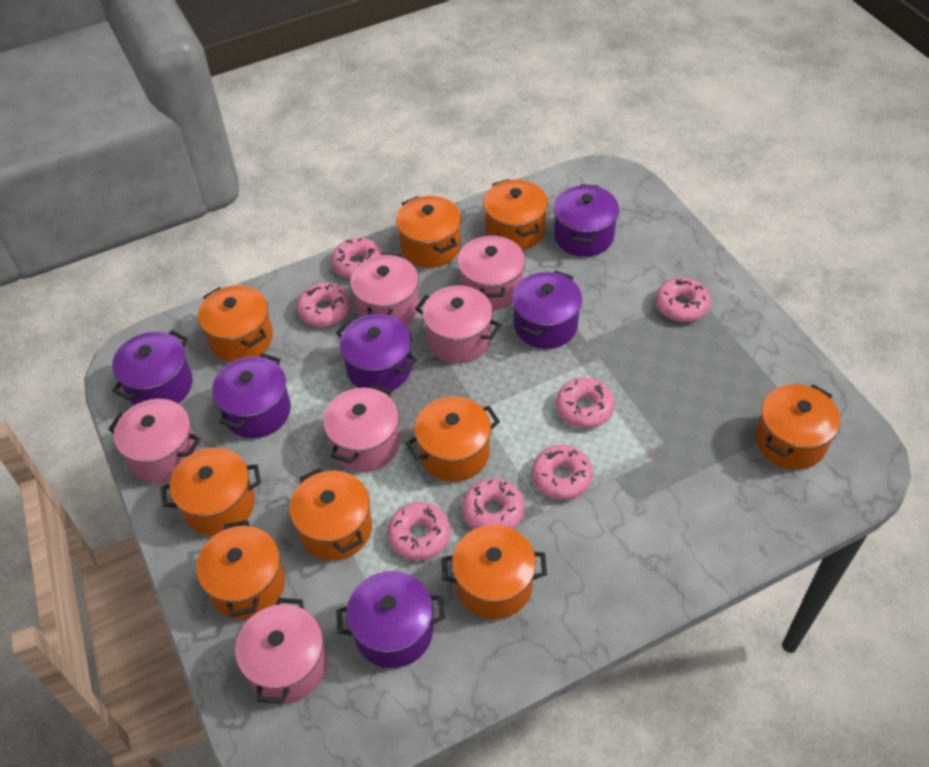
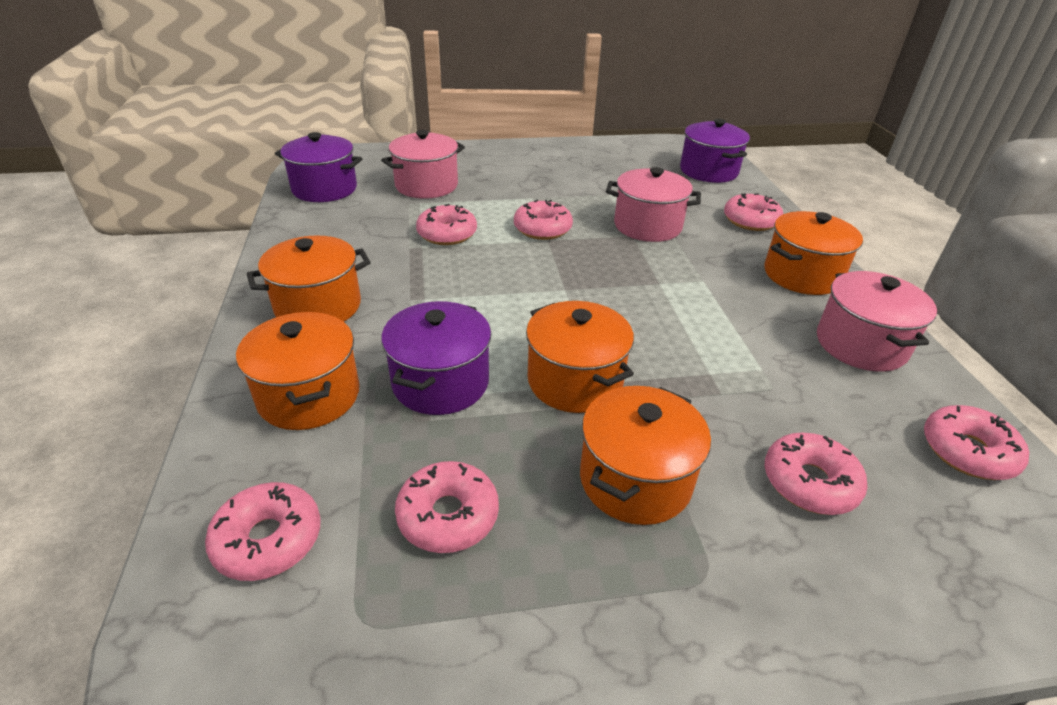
orange pot: [161,448,261,536] [196,520,285,619] [198,285,273,362] [289,468,372,561] [396,196,461,268] [406,397,500,482] [442,525,547,619] [483,179,548,250] [755,384,840,470] = 9 -> [236,312,360,430] [247,235,370,322] [526,301,634,413] [580,386,711,525] [764,211,863,295] = 5
pink pot: [108,399,201,483] [235,598,327,704] [323,384,400,472] [350,253,419,325] [415,285,501,363] [457,234,525,310] = 6 -> [381,130,465,199] [606,167,701,242] [817,271,937,372] = 3
purple pot: [112,330,193,405] [212,353,291,438] [336,314,417,393] [336,571,445,668] [512,270,582,349] [554,184,619,257] = 6 -> [275,132,362,202] [381,301,491,415] [680,119,750,183] = 3

